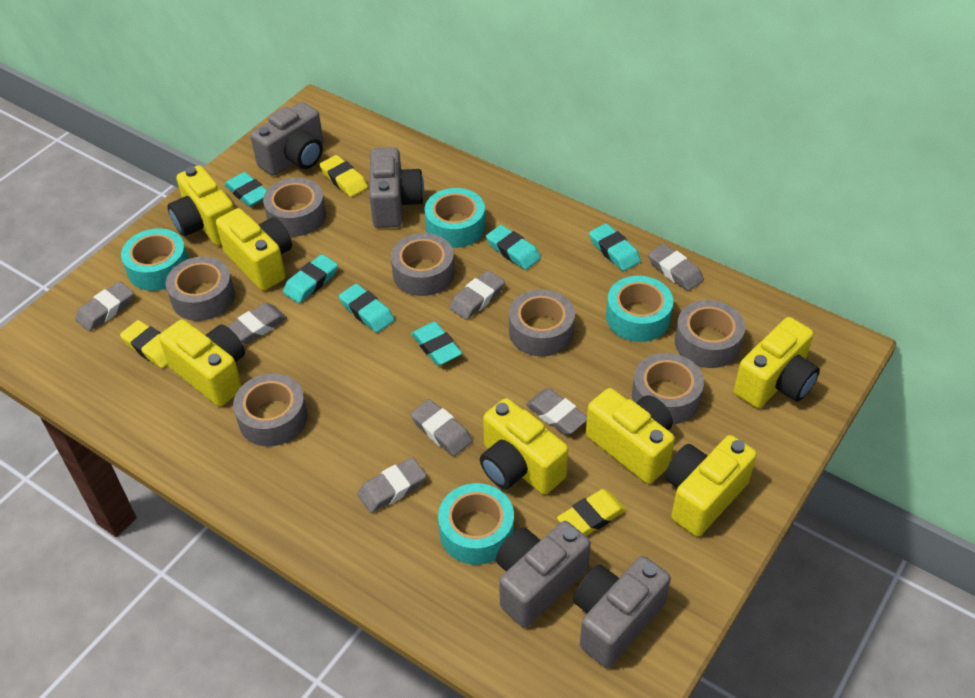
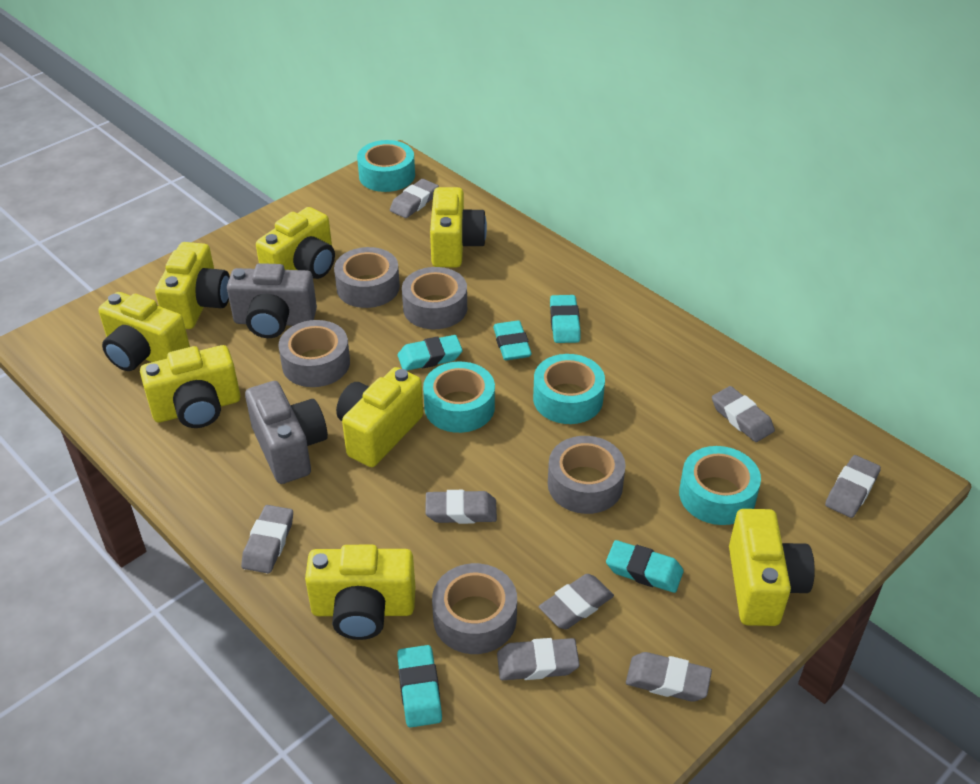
grey camera: [251,102,323,176] [369,147,424,228] [496,521,591,627] [573,556,671,668] = 4 -> [227,263,317,338] [245,381,328,484] = 2
grey eraser: [75,281,134,331] [227,303,287,344] [358,457,426,513] [411,399,473,456] [449,270,505,320] [526,388,587,435] [648,243,704,291] = 7 -> [241,505,293,573] [390,179,439,218] [425,490,497,524] [497,638,579,680] [539,574,614,629] [626,652,712,702] [712,386,775,442] [825,455,881,518] = 8
grey tape: [166,257,235,321] [233,374,308,446] [263,178,326,237] [391,233,455,296] [509,289,575,356] [632,353,704,425] [675,300,745,368] = 7 -> [278,320,350,387] [334,247,400,308] [402,267,467,329] [432,563,517,654] [548,436,626,514] = 5
turquoise eraser: [225,172,267,207] [283,254,338,303] [339,284,395,333] [411,322,462,366] [486,225,541,270] [589,223,641,271] = 6 -> [397,645,442,728] [398,335,463,370] [493,321,532,360] [550,295,581,343] [606,540,684,593] = 5
yellow camera: [159,320,245,406] [167,165,234,245] [216,208,292,291] [480,398,568,495] [586,388,675,484] [665,435,757,536] [734,317,820,408] = 7 -> [98,292,190,371] [140,345,240,428] [155,242,230,329] [256,207,335,279] [305,545,415,640] [336,367,423,467] [430,187,487,267] [729,509,815,626] = 8
yellow eraser: [120,320,168,368] [320,155,368,197] [557,489,626,536] = 3 -> none = 0

